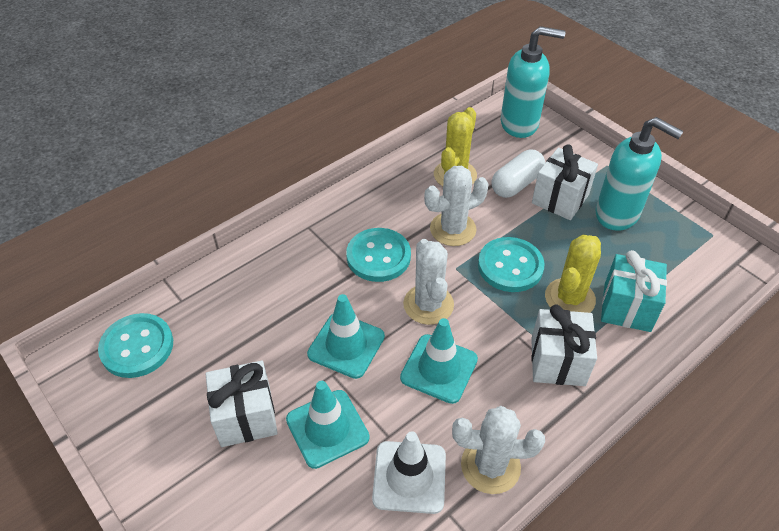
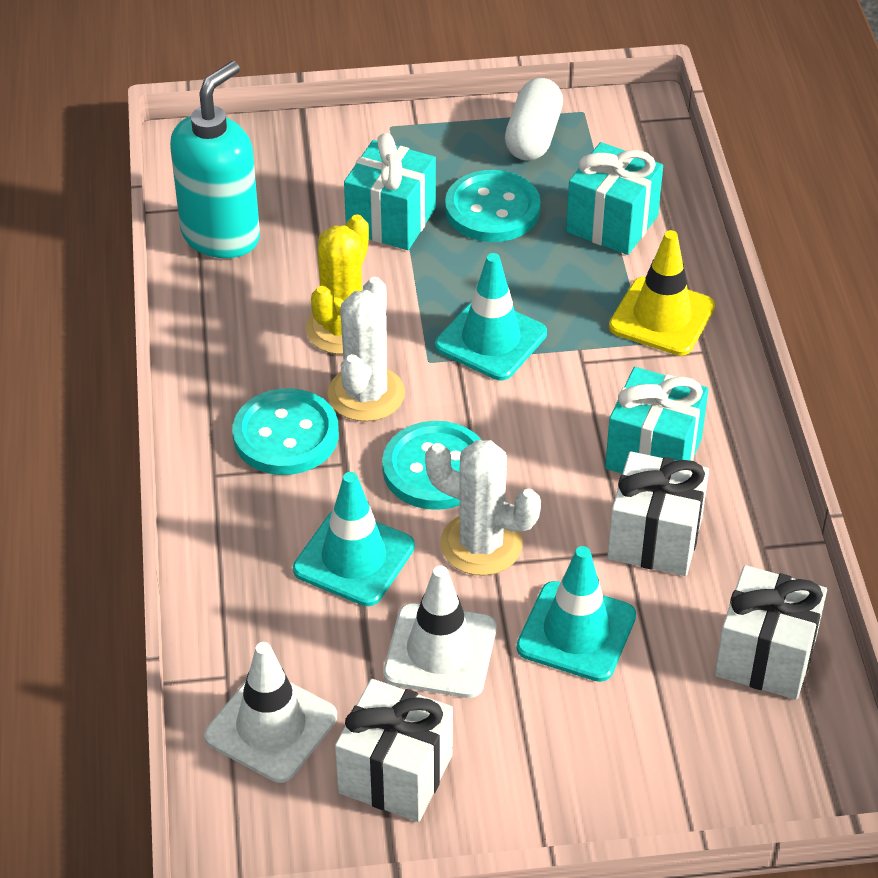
turquoise gift: [601,250,667,332] = 1 -> [344,133,436,250] [566,142,663,255] [605,367,709,474] = 3
turquoise soap dispenser: [501,26,565,138] [596,117,684,231] = 2 -> [170,61,260,258] = 1
white cactus: [403,239,454,325] [424,166,489,246] [452,406,545,494] = 3 -> [327,277,405,422] [425,440,541,576] = 2
white traffic cone: [372,431,446,514] = 1 -> [204,642,337,783] [383,565,496,698] = 2
yellow cactus: [434,107,477,186] [545,235,601,313] = 2 -> [306,214,369,354] = 1
yellow traffic cone: none = 0 -> [609,230,715,356] = 1

